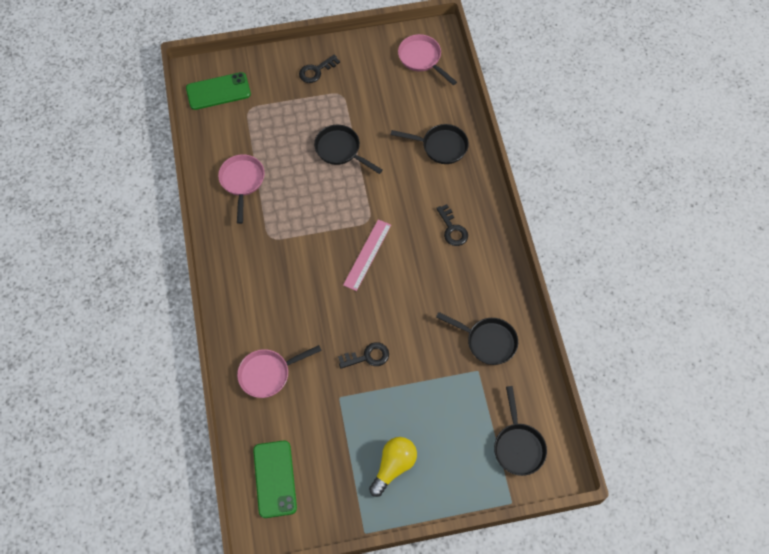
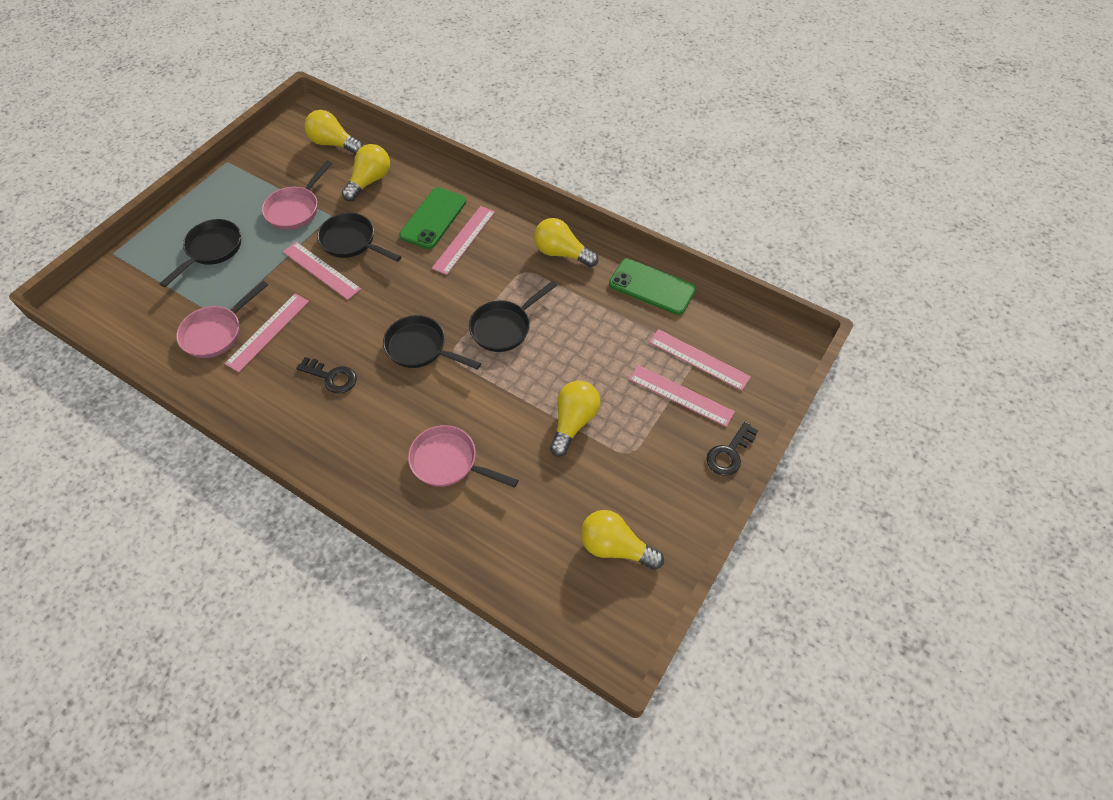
black key: [299,55,340,83] [338,342,389,369] [436,204,468,246] = 3 -> [296,357,357,394] [707,422,758,476] = 2
pink ruler: [343,219,391,291] = 1 -> [225,294,309,372] [283,242,361,300] [432,206,495,275] [629,365,735,427] [649,329,751,391] = 5
yellow light bulb: [369,437,417,497] = 1 -> [304,110,363,154] [342,144,390,201] [534,218,598,267] [550,380,600,457] [581,510,664,570] = 5

